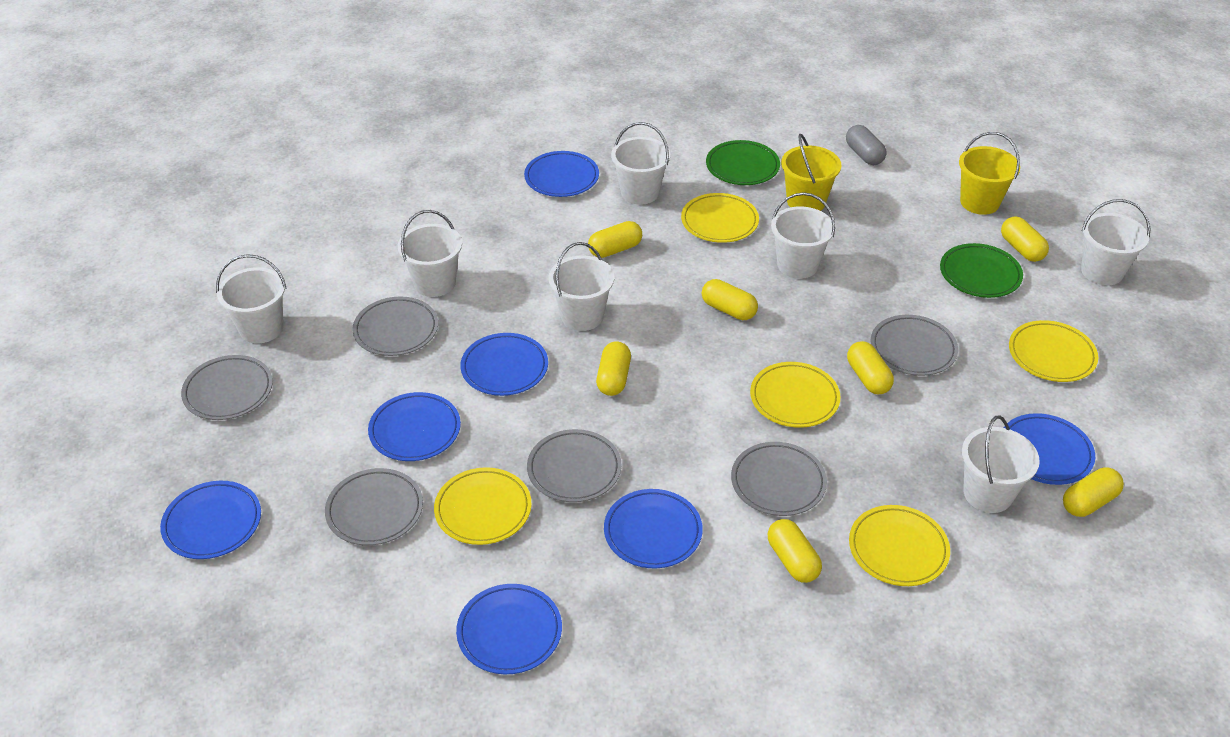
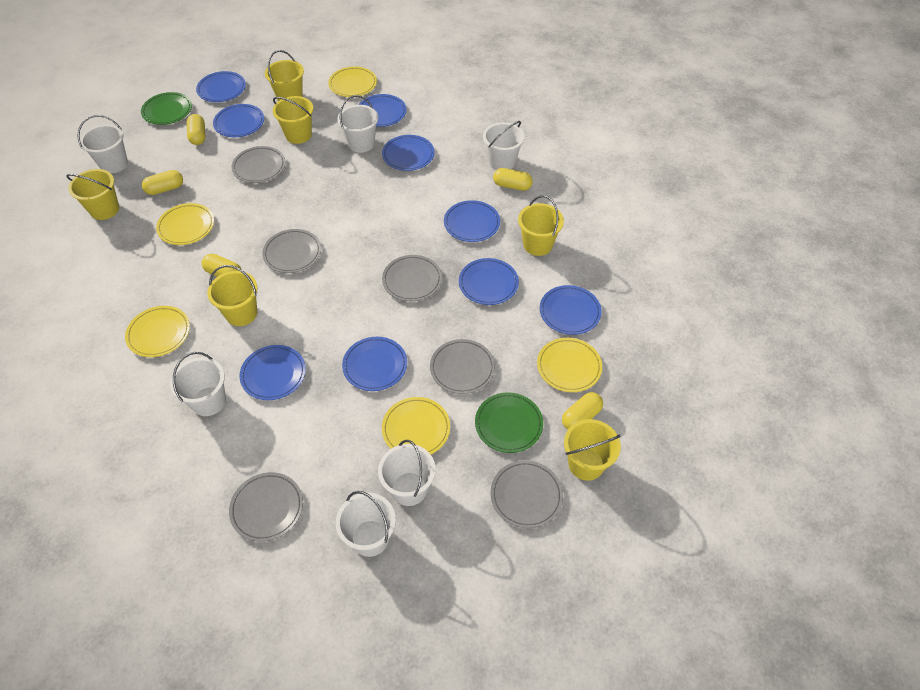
blue plate: [160,481,261,559] [368,392,461,461] [456,584,562,674] [460,333,548,396] [524,151,599,197] [604,489,703,568] [1003,413,1095,485] = 7 -> [196,71,246,102] [213,104,264,137] [239,345,306,400] [342,337,407,391] [359,94,407,127] [382,135,435,171] [444,200,500,242] [459,258,519,305] [540,285,602,335] = 9
grey capsule: [846,125,886,165] = 1 -> none = 0
white bucket: [216,254,287,343] [398,210,462,297] [549,242,614,331] [611,122,670,205] [771,192,835,279] [962,415,1040,513] [1081,199,1151,285] = 7 -> [78,115,128,173] [170,352,226,416] [336,491,396,557] [337,95,378,153] [378,440,436,506] [483,121,525,170] = 6
yellow bucket: [781,134,841,211] [959,132,1020,215] = 2 -> [66,169,119,220] [207,265,257,326] [265,50,304,101] [273,96,314,144] [518,195,564,256] [564,419,621,481] = 6
yellow capsule: [588,221,642,258] [596,342,631,396] [702,279,758,320] [768,519,822,583] [847,341,894,394] [1001,216,1049,262] [1063,468,1124,517] = 7 -> [142,170,183,195] [187,114,206,145] [202,254,241,277] [493,168,533,191] [562,392,603,429] = 5

